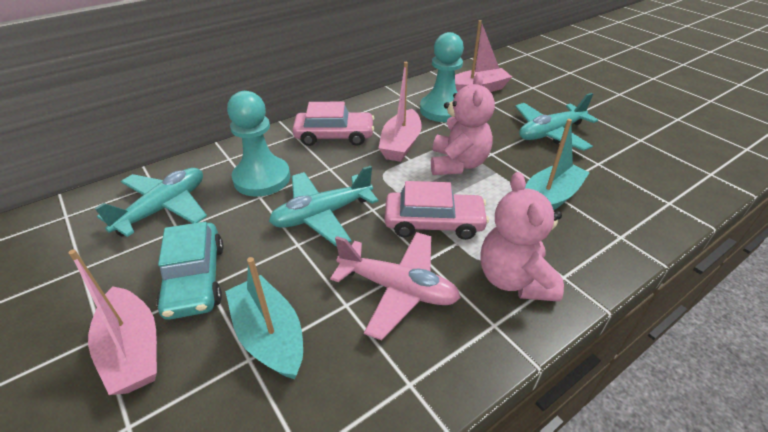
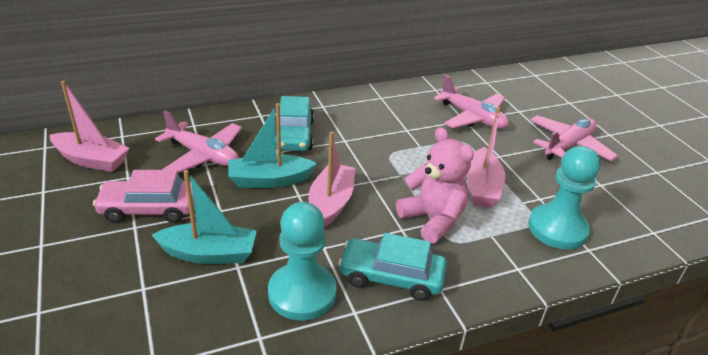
pink car: [292,102,374,146] [385,181,489,240] = 2 -> [93,170,194,223] = 1
pink plane: [330,232,461,340] = 1 -> [155,111,242,173] [434,75,509,128] [530,115,618,161] = 3
pink teddy bear: [431,73,495,175] [480,172,564,302] = 2 -> [396,127,474,243] = 1
turquoise car: [156,222,223,320] = 1 -> [275,96,314,151] [338,233,447,301] = 2
turquoise plane: [95,168,207,237] [269,166,378,247] [515,93,598,151] = 3 -> none = 0

